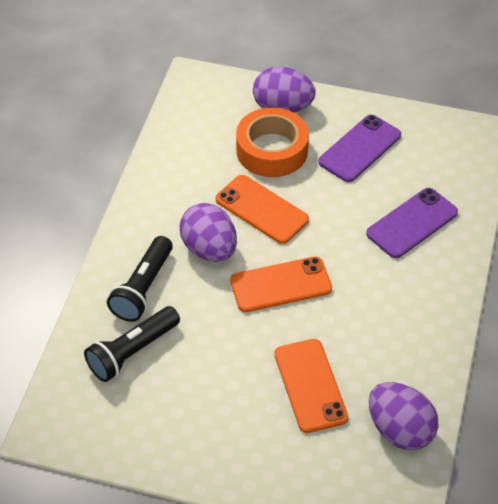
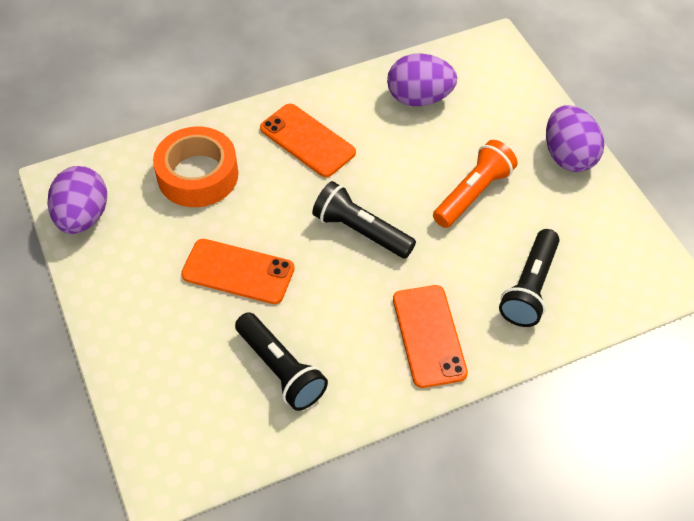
black flashlight: [84,306,180,382] [107,236,173,322] = 2 -> [235,312,328,411] [312,181,416,259] [499,229,560,327] = 3
orange flashlight: none = 0 -> [433,140,518,228] = 1
purple phone: [318,115,401,182] [366,188,458,258] = 2 -> none = 0

